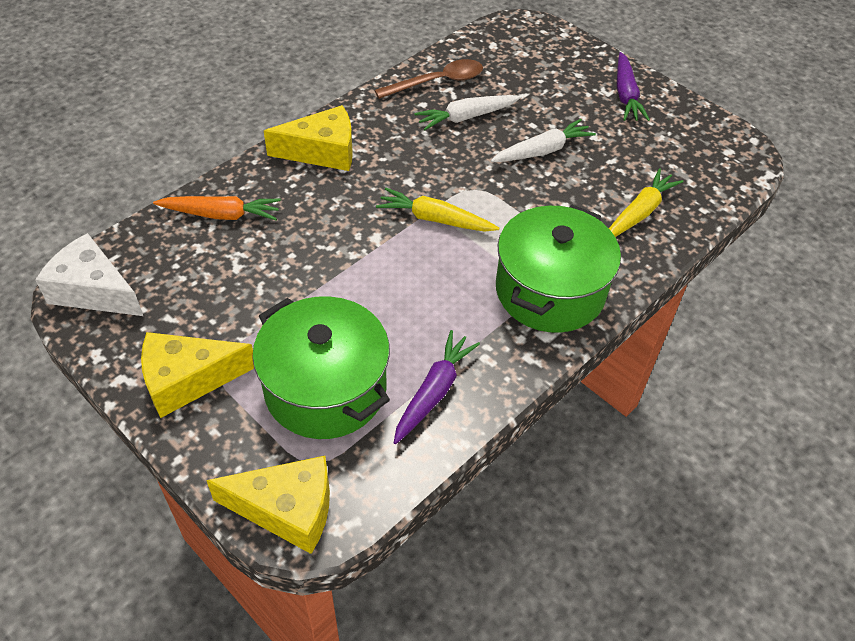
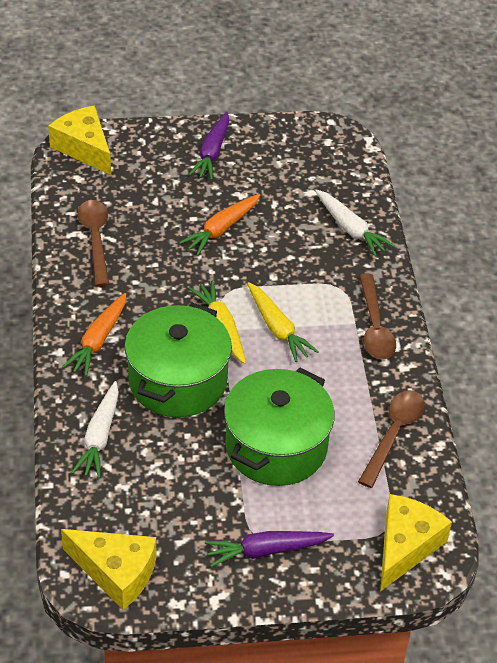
brown spoon: [374,59,483,99] = 1 -> [78,200,109,287] [358,390,425,488] [359,273,396,360] = 3
orange carrot: [153,196,281,220] = 1 -> [62,293,126,376] [179,194,260,256] = 2
white cheese: [35,233,143,316] = 1 -> none = 0

